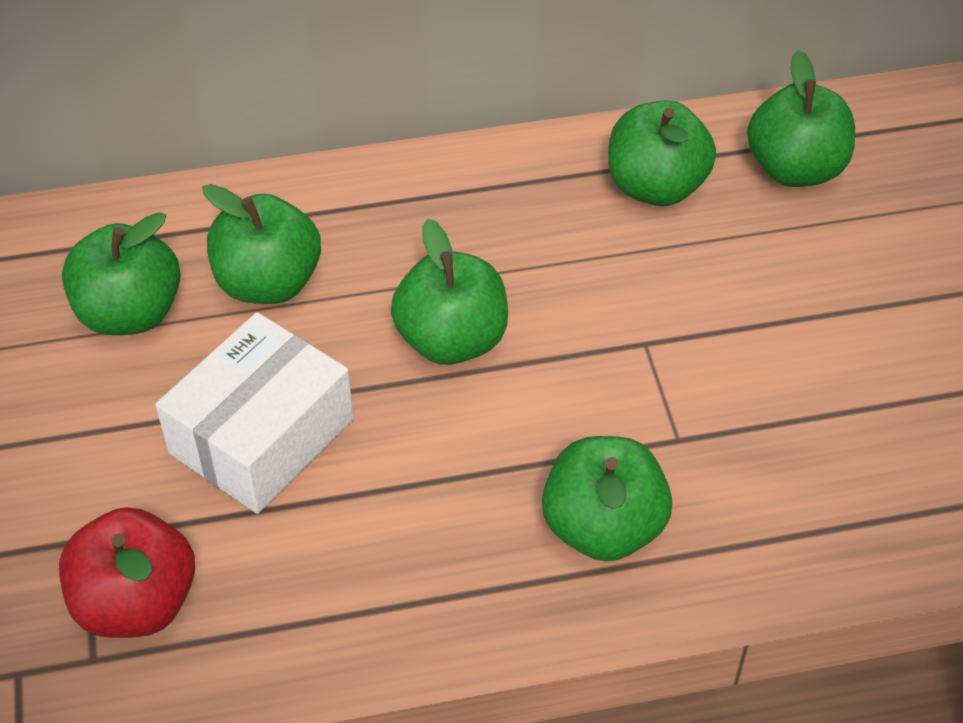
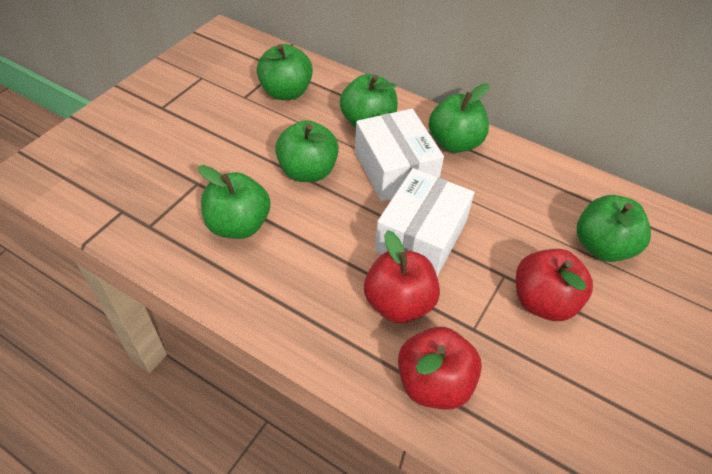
red apple: [59,507,195,638] = 1 -> [364,230,440,323] [398,327,482,409] [516,249,593,321] = 3
white box: [155,312,353,514] = 1 -> [355,109,444,201] [375,168,474,276] = 2

